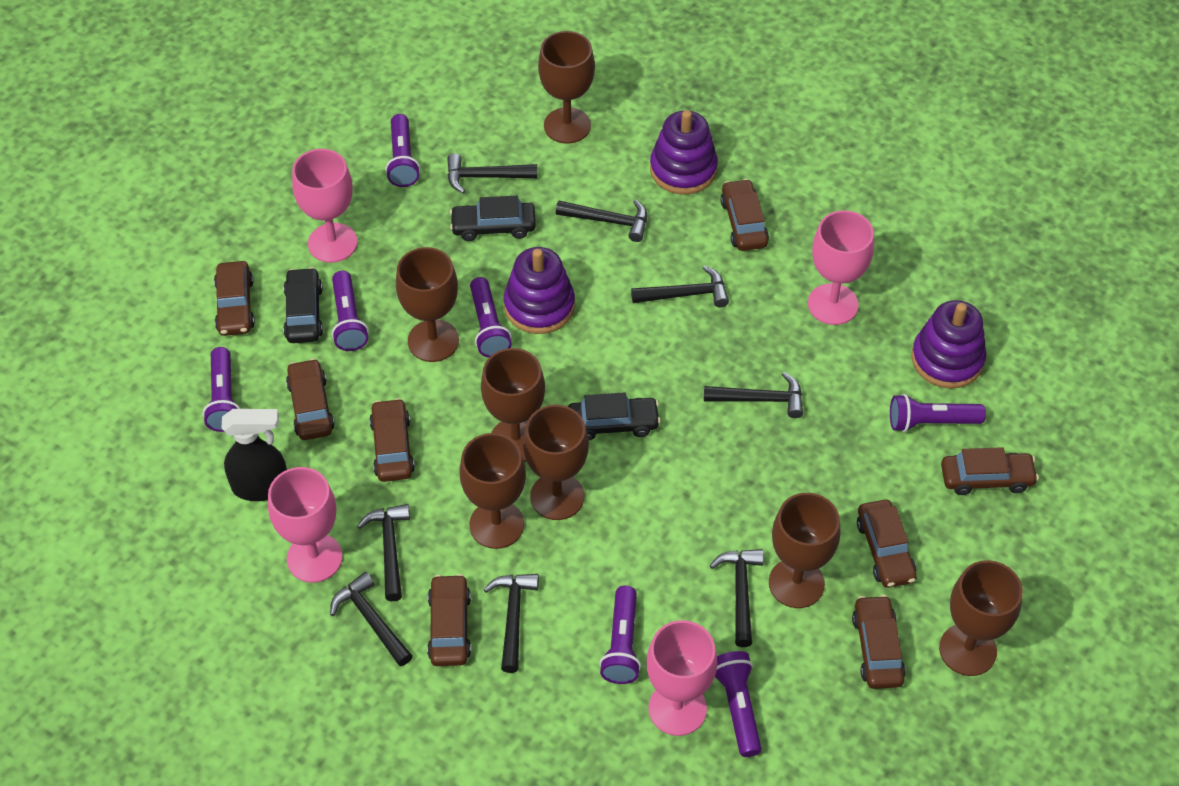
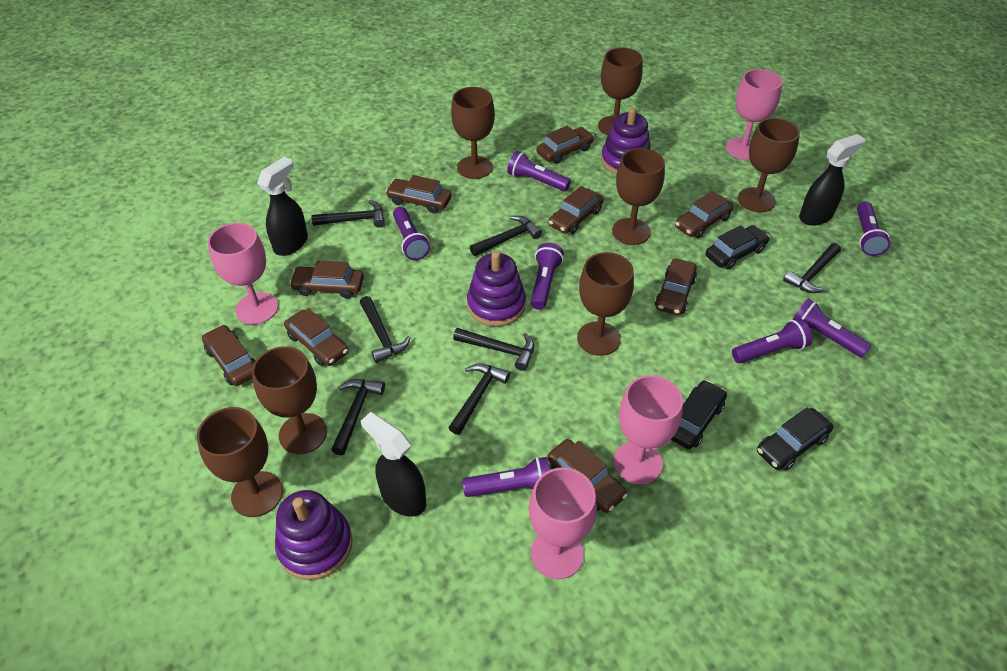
black hammer: [330,572,413,666] [357,504,410,601] [447,154,537,194] [483,574,539,673] [556,200,647,242] [631,266,729,307] [704,372,803,418] [710,549,764,647] = 8 -> [311,200,385,228] [331,379,385,455] [360,296,411,363] [448,363,510,435] [453,328,534,371] [470,216,542,256] [783,243,841,293] = 7
black spray bottle: [222,409,287,501] = 1 -> [257,157,308,256] [361,412,426,517] [799,134,865,226] = 3
brown car: [214,261,255,336] [286,358,335,440] [369,398,415,482] [427,574,471,666] [720,179,769,251] [852,595,906,689] [857,500,917,588] [941,447,1039,495] = 8 -> [202,325,256,386] [284,308,348,366] [289,260,364,298] [385,175,451,213] [537,126,594,164] [547,439,628,513] [549,186,604,234] [655,258,697,315] [675,191,734,238] = 9

